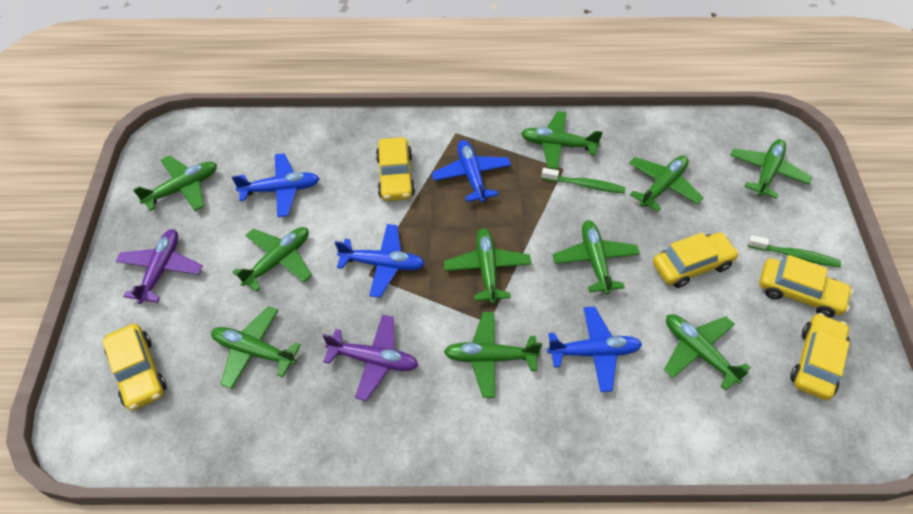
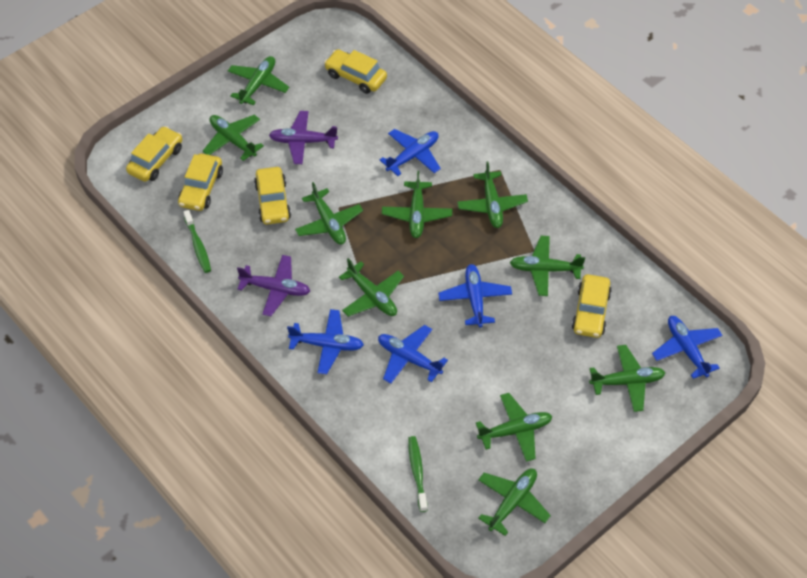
blue plane: [232,153,320,217] [335,224,425,298] [432,140,511,202] [547,307,642,392] = 4 -> [287,309,364,374] [378,325,448,384] [380,129,441,176] [438,264,512,327] [652,316,722,379] = 5

